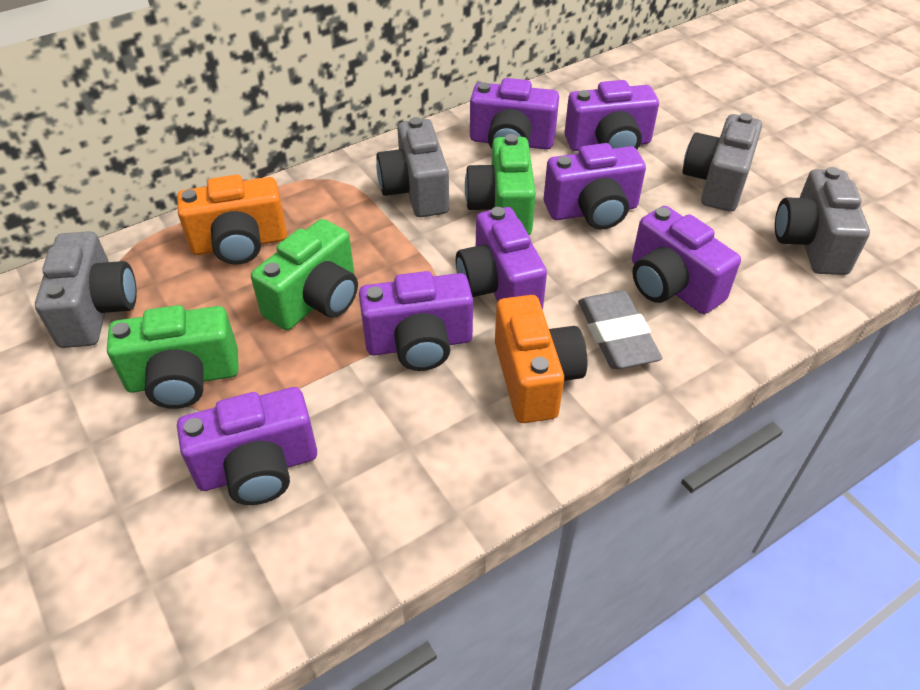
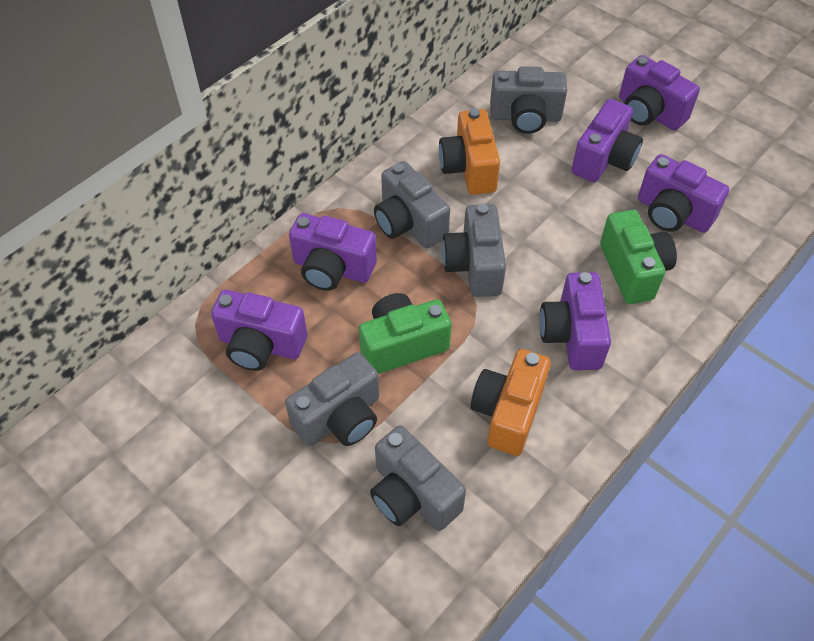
green camera: [107,305,239,409] [251,219,358,330] [465,134,536,235] = 3 -> [359,293,452,374] [600,210,677,304] = 2
grey camera: [35,231,137,348] [376,117,449,217] [682,113,762,212] [775,167,870,275] = 4 -> [285,353,379,446] [370,425,466,531] [374,161,450,248] [442,204,506,297] [490,66,567,134] = 5
grey eraser: [578,290,662,369] = 1 -> none = 0
purple camera: [177,387,317,505] [359,271,473,371] [456,207,547,310] [470,78,559,150] [544,143,646,229] [565,80,659,151] [632,206,741,314] = 7 -> [211,290,307,371] [289,213,377,291] [539,272,611,370] [571,99,643,182] [619,55,700,130] [638,154,729,233] = 6

